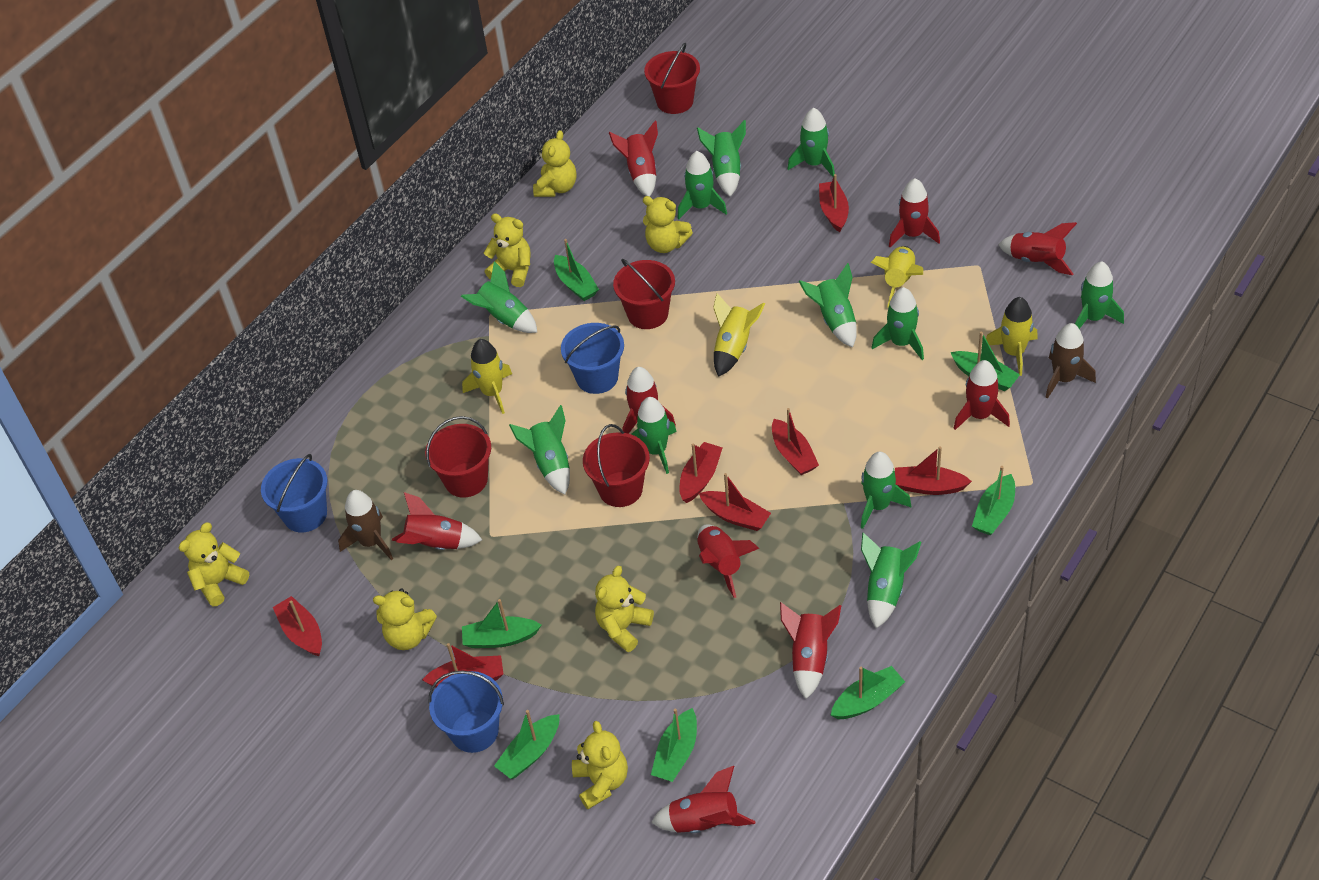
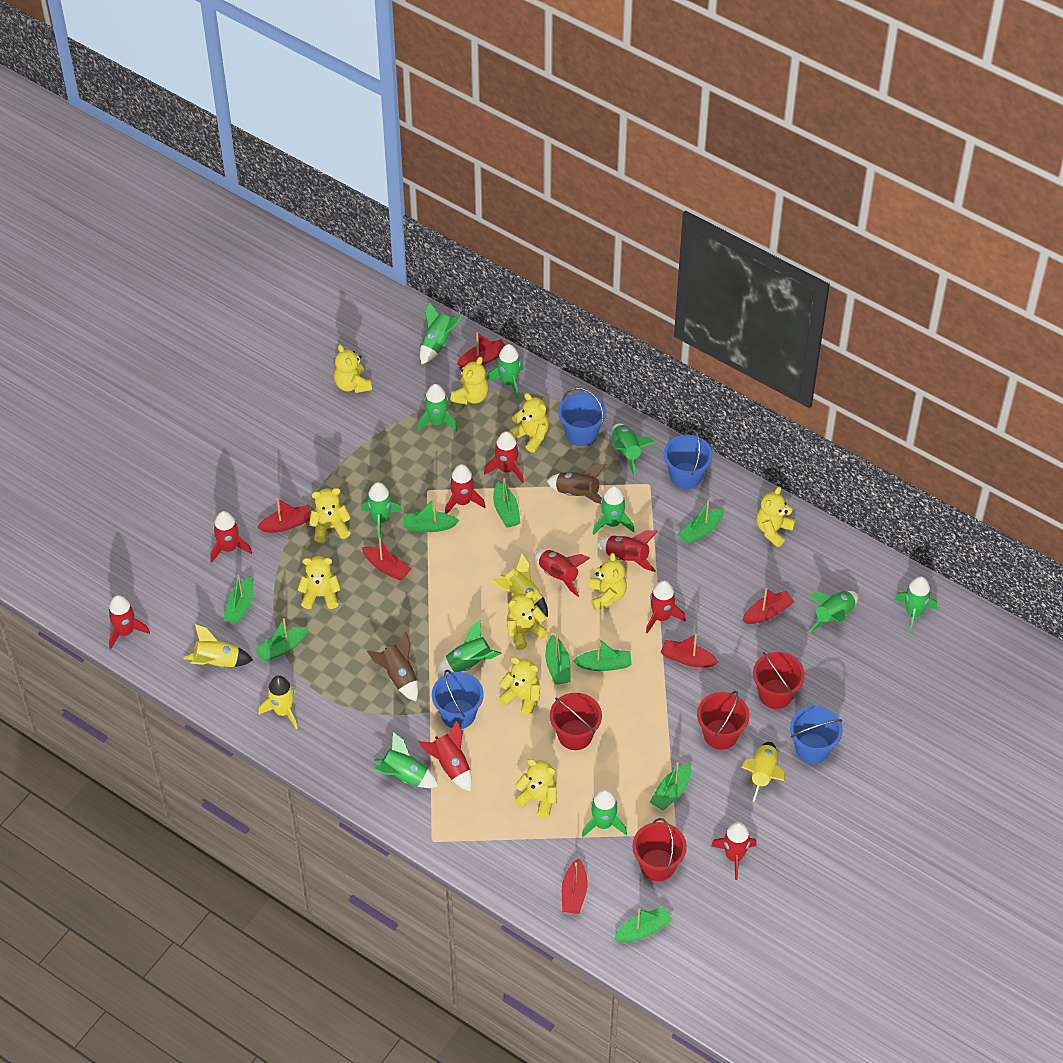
blue bucket: [261,454,327,532] [429,671,504,753] [561,323,624,394] = 3 -> [432,670,484,729] [558,387,606,446] [664,429,713,489] [790,706,843,764] = 4
green boat: [462,599,541,648] [494,710,559,779] [554,239,599,301] [651,708,697,782] [831,666,905,719] [951,332,1020,391] [972,466,1015,535] = 7 -> [223,574,254,624] [255,618,308,661] [403,498,460,532] [493,478,521,528] [545,634,571,684] [573,638,632,671] [614,907,673,942] [650,762,692,811] [678,500,724,545] = 9
red boat: [273,596,322,656] [422,643,504,688] [679,442,723,503] [699,473,771,531] [772,408,819,475] [819,174,849,232] [895,446,972,495] = 7 -> [257,498,311,533] [362,537,411,581] [457,332,505,367] [562,858,588,914] [660,634,718,668] [742,588,795,624] = 6
yellow teddy bear: [179,522,249,606] [373,588,437,650] [484,213,530,287] [533,130,576,197] [572,721,628,809] [595,566,654,652] [643,196,693,253] = 7 -> [298,556,341,609] [309,488,351,543] [334,345,372,393] [450,357,489,405] [498,657,540,715] [507,591,548,650] [509,393,549,453] [514,759,557,818] [589,553,627,611] [756,487,796,547] = 10

